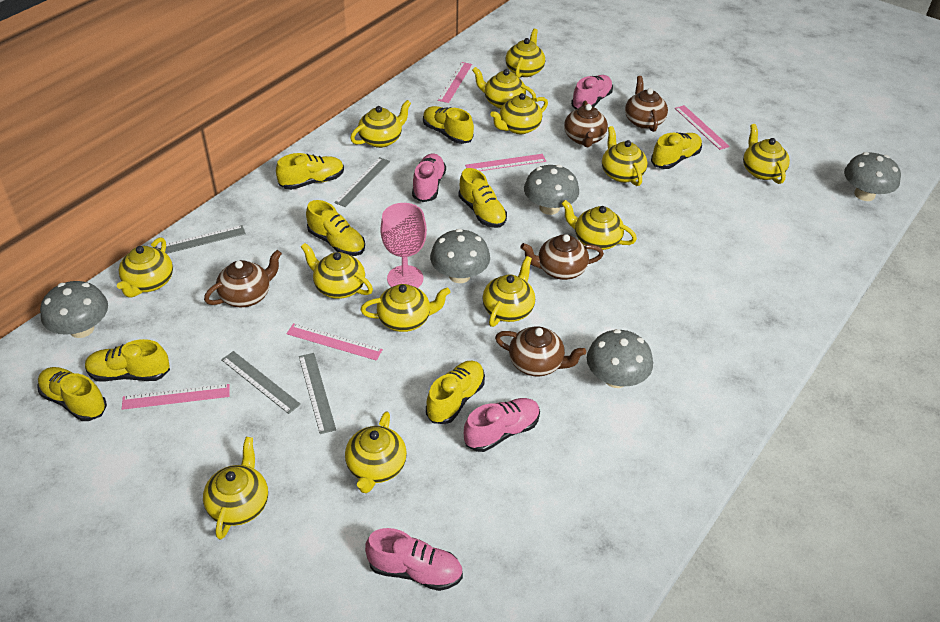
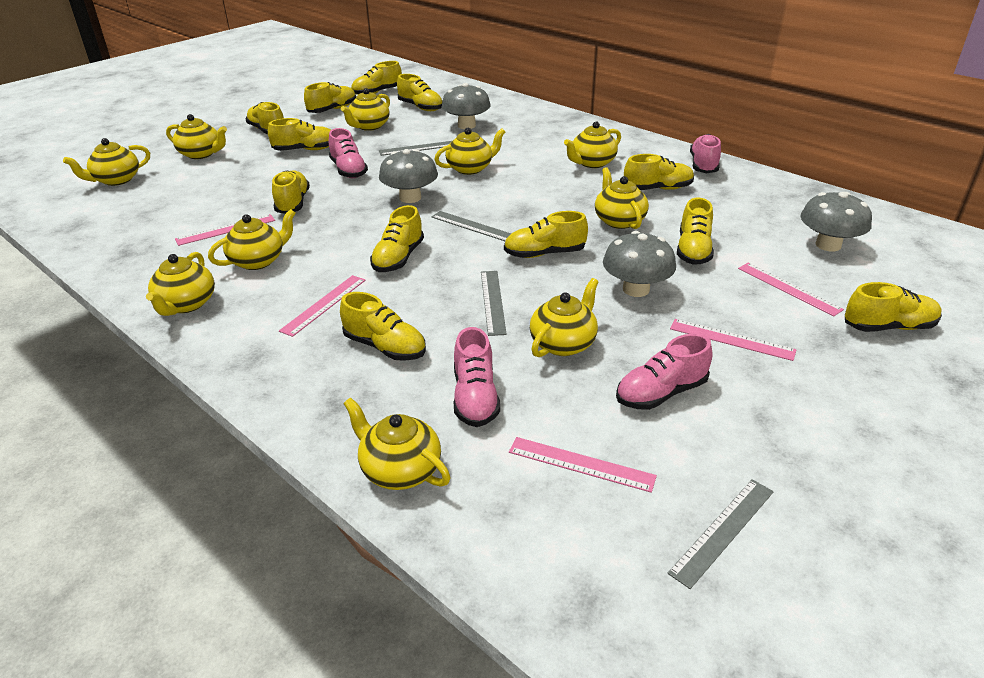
brown teapot: [204,250,282,307] [495,326,586,376] [521,234,604,280] [564,101,608,147] [625,76,668,132] = 5 -> none = 0
grey mushroom: [40,281,108,338] [430,229,490,283] [524,164,579,215] [587,329,653,388] [844,152,901,201] = 5 -> [379,149,438,203] [442,83,491,129] [603,231,676,297] [800,192,872,252] = 4
pink goblet: [380,203,427,288] = 1 -> none = 0
yellow shoe: [37,367,107,421] [85,339,170,382] [276,153,344,190] [306,200,365,256] [423,106,474,144] [426,361,485,424] [458,168,507,228] [651,132,702,169] = 8 -> [246,102,284,134] [268,118,331,151] [272,170,310,214] [304,82,356,113] [340,292,426,361] [351,61,402,95] [370,205,424,272] [397,74,443,111] [504,211,588,258] [624,154,694,190] [677,198,714,265] [845,282,942,332] = 12
yellow teapot: [117,237,173,297] [203,437,268,539] [301,243,373,299] [345,411,407,493] [350,100,411,148] [360,284,450,332] [472,67,536,109] [482,256,535,327] [490,93,548,134] [505,29,545,78] [561,200,637,250] [602,126,647,186] [743,124,790,184] = 13 -> [63,138,150,186] [146,252,215,316] [166,114,227,159] [208,209,296,270] [341,88,390,131] [343,398,450,490] [434,128,505,175] [530,278,599,357] [564,121,621,168] [595,167,649,229] = 10

